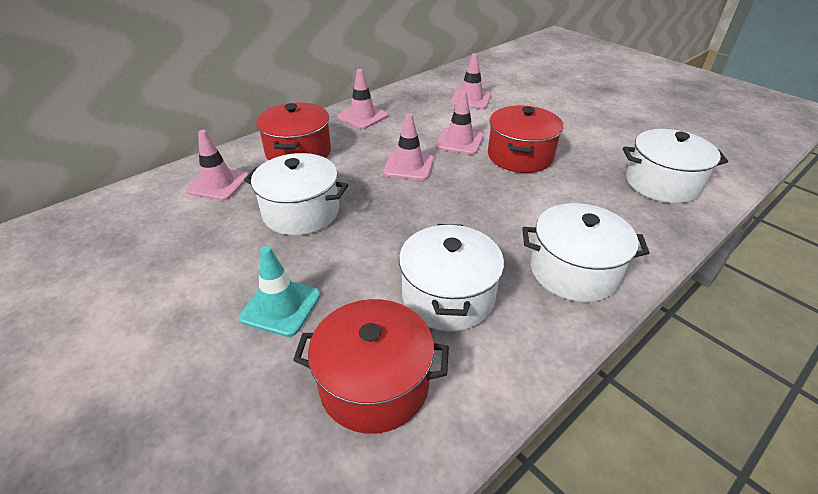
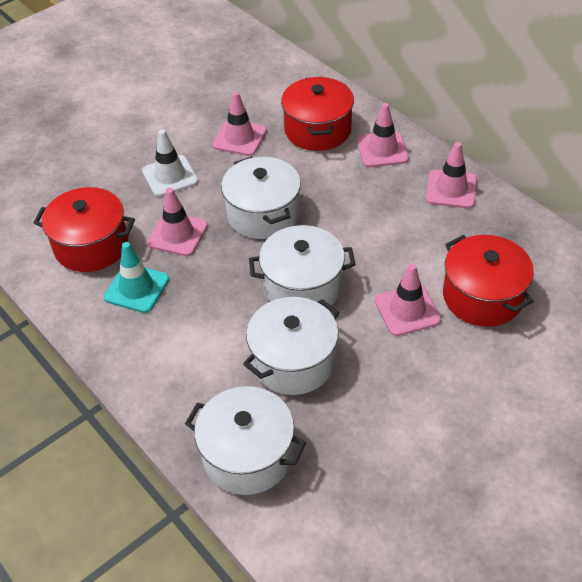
white traffic cone: none = 0 -> [142,129,198,197] = 1

